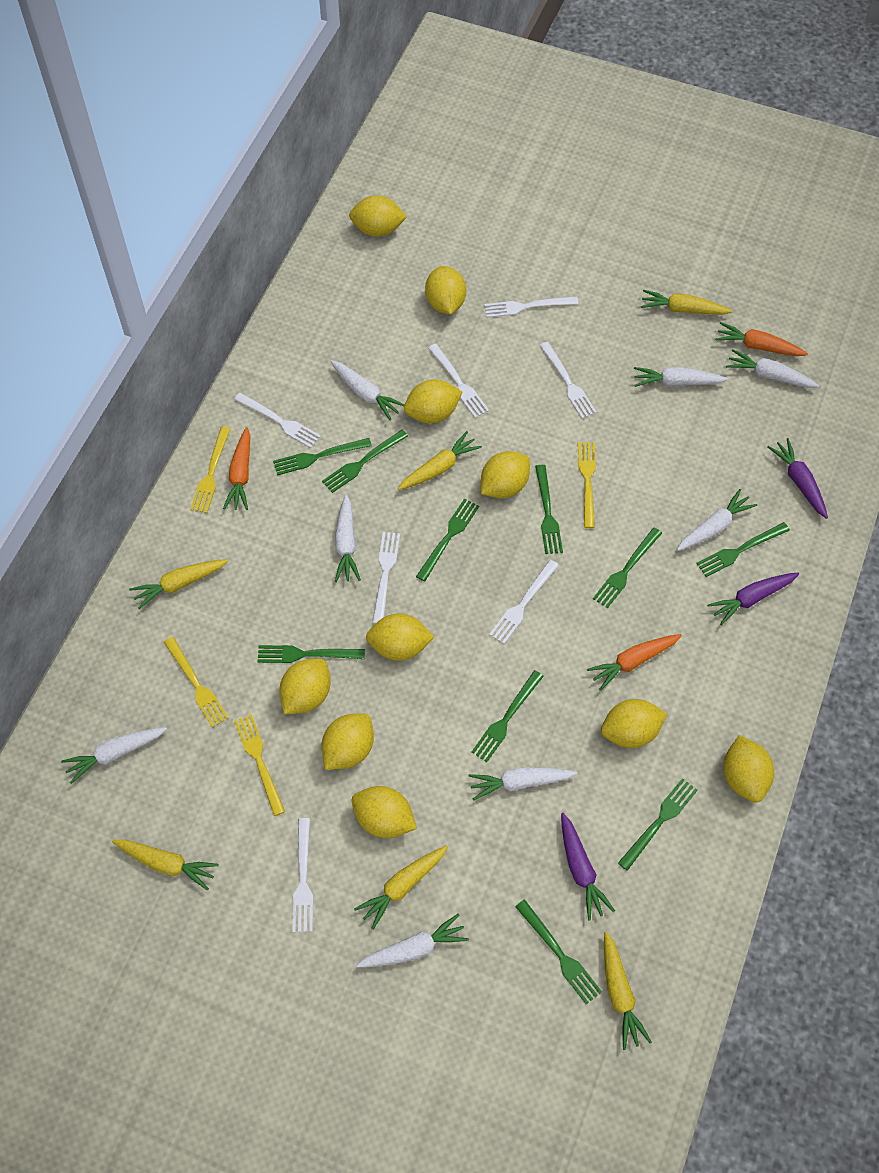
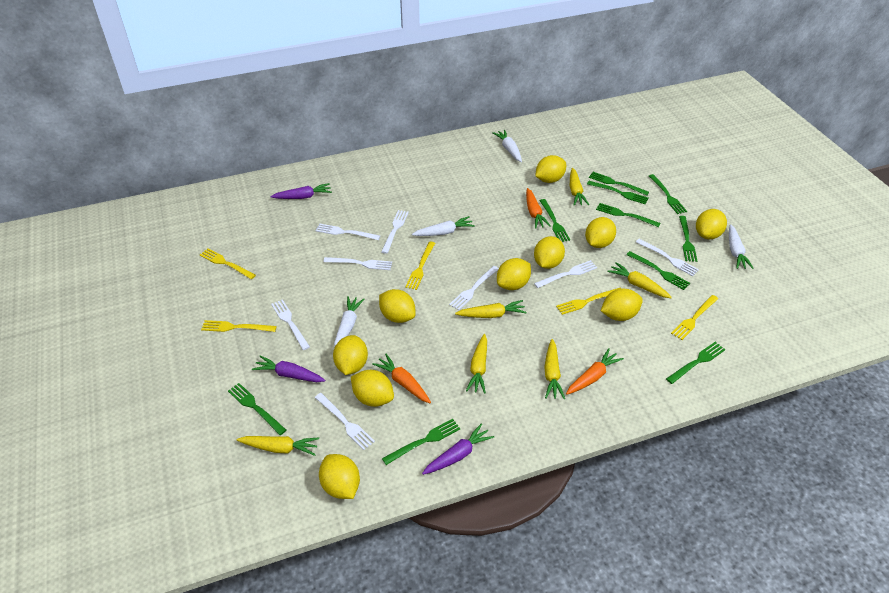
white carrot: [61,727,167,784] [330,360,405,420] [335,495,361,582] [356,914,469,968] [469,767,577,800] [634,367,728,387] [676,489,757,551] [726,349,819,388] = 8 -> [334,296,364,348] [412,216,475,236] [492,130,522,162] [729,224,754,269] = 4
white fork: [234,393,321,448] [292,818,313,932] [372,532,400,624] [428,344,489,418] [484,296,579,318] [489,560,559,644] [540,342,597,419] = 7 -> [271,299,310,350] [315,223,380,240] [315,393,375,450] [323,257,392,270] [381,210,409,254] [449,266,499,310] [534,260,597,288] [636,239,699,276] = 8
yellow fork: [164,637,229,728] [190,427,231,513] [234,714,285,816] [578,442,596,528] = 4 -> [200,248,256,279] [201,320,277,332] [405,241,435,290] [556,288,622,315] [671,295,718,340] = 5

